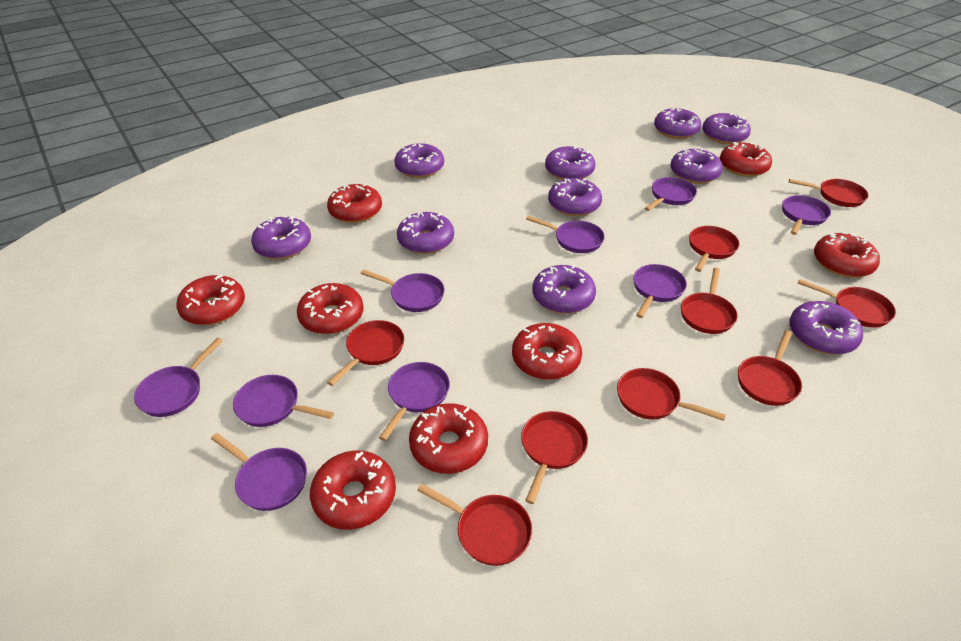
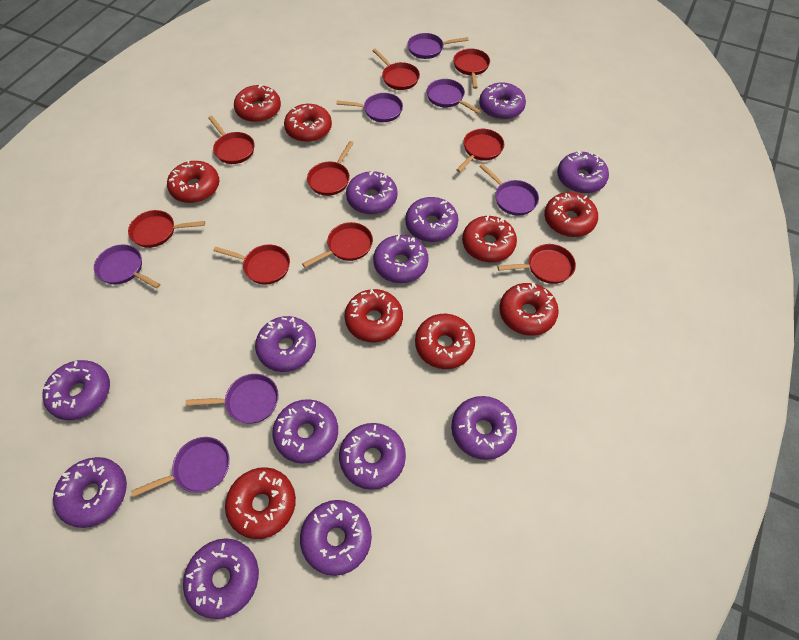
purple donut: [251,215,311,259] [394,143,444,178] [397,212,454,254] [532,265,596,314] [545,146,595,180] [548,178,602,216] [654,108,701,139] [670,148,723,184] [702,113,751,144] [790,301,863,355] = 10 -> [42,360,110,420] [53,457,127,528] [183,538,259,619] [255,316,316,372] [272,399,338,464] [300,500,372,576] [339,423,406,490] [346,171,398,214] [373,235,429,283] [405,197,458,242] [451,396,517,460] [479,82,526,120] [557,151,609,193] = 13
purple pan: [134,338,223,417] [211,433,307,511] [233,375,334,427] [361,269,444,312] [379,362,450,441] [526,216,605,253] [633,264,687,318] [645,177,697,211] [782,195,831,235] = 9 -> [94,244,160,288] [131,437,230,497] [186,374,279,424] [336,93,403,122] [407,33,469,59] [426,79,481,114] [479,164,539,216] = 7
red donut: [177,274,245,325] [297,283,364,334] [310,450,396,530] [327,183,382,223] [409,403,488,474] [512,323,582,380] [720,141,772,177] [814,232,880,278] = 8 -> [167,160,219,203] [225,467,296,539] [234,85,281,122] [284,104,332,142] [344,289,403,342] [415,314,475,369] [462,215,517,262] [499,283,559,336] [544,192,598,237] = 9

